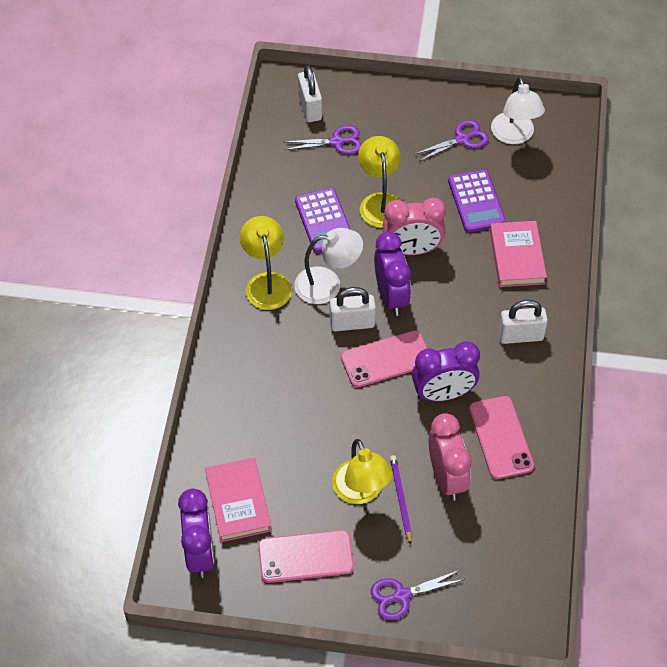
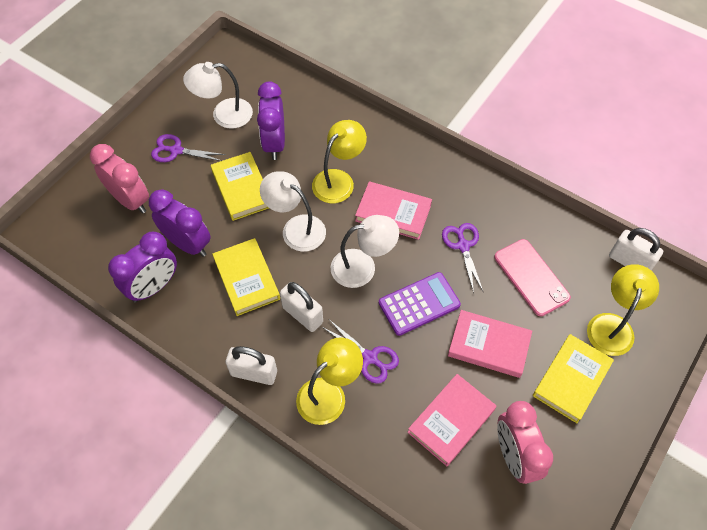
pink book: [205,458,272,542] [490,221,547,287] = 2 -> [355,181,432,240] [407,374,497,466] [448,310,532,378] = 3
pink phone: [258,530,354,583] [341,331,427,387] [469,396,534,479] = 3 -> [494,239,571,316] = 1
purple calculator: [295,188,351,253] [448,170,506,232] = 2 -> [379,272,461,336] = 1
purple pencil: [390,455,412,545] = 1 -> none = 0
white lamp: [294,228,363,304] [491,77,545,144] = 2 -> [183,62,253,129] [260,171,326,252] [331,215,399,288] = 3
yellow book: none = 0 -> [211,152,269,221] [212,238,280,316] [533,334,614,423] = 3

